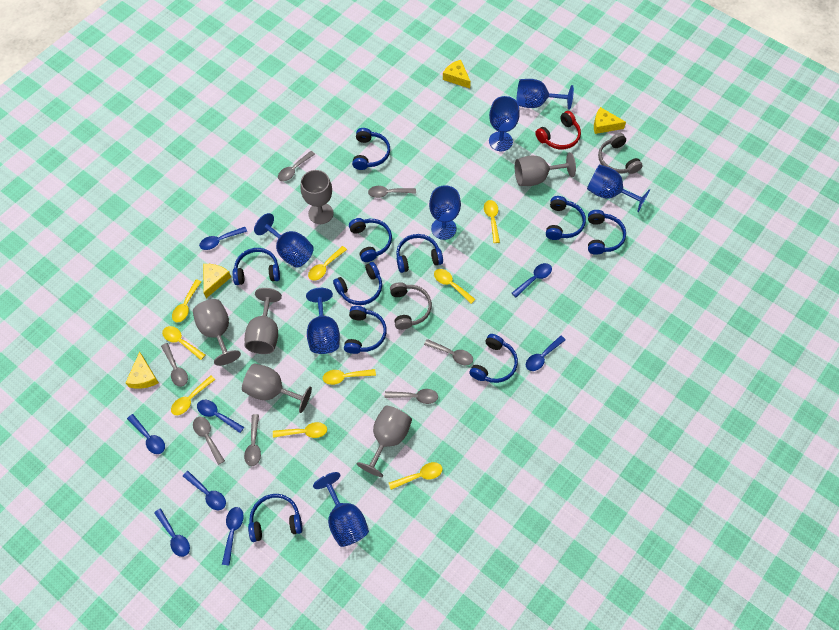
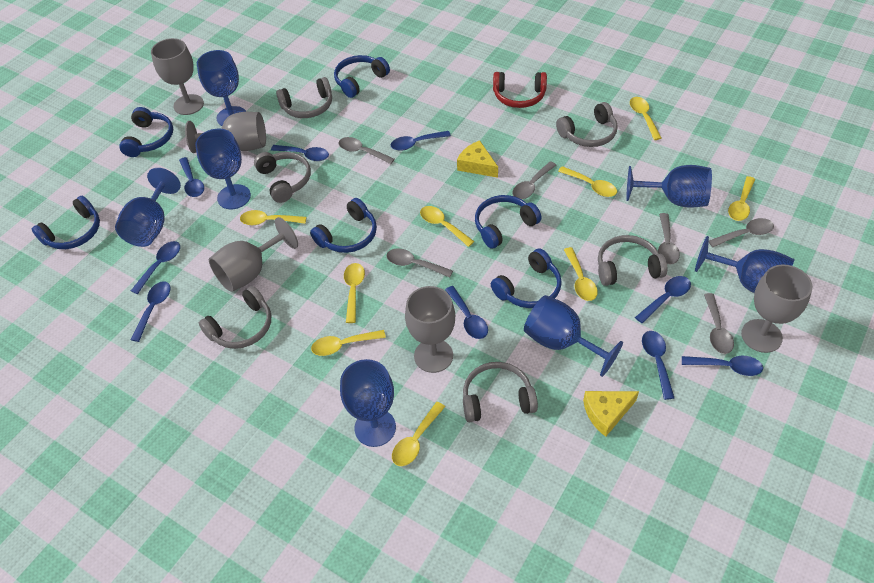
blue headphones: [233,248,280,285] [248,494,302,542] [333,262,382,305] [344,306,387,354] [349,218,392,262] [352,128,390,170] [396,234,443,273] [469,334,518,383] [546,196,586,240] [588,210,626,255] = 10 -> [32,196,100,249] [119,107,173,157] [310,198,377,253] [334,55,390,98] [475,195,542,249] [491,248,562,308] = 6
blue spoon: [127,414,165,454] [154,508,190,557] [183,471,226,510] [197,400,244,433] [199,227,247,250] [222,507,244,566] [512,263,552,297] [526,335,566,371] = 8 -> [130,281,171,342] [131,241,180,294] [179,157,204,197] [271,145,329,161] [390,131,451,151] [445,286,488,339] [635,276,691,323] [642,331,674,400] [682,356,763,376] = 9
grey goblet: [193,299,241,366] [242,363,312,413] [245,288,282,354] [300,170,334,224] [357,406,412,477] [515,152,576,186] = 6 -> [151,38,204,115] [185,112,266,153] [209,217,298,292] [405,286,455,373] [741,265,812,353] = 5
grey headphones: [390,282,432,330] [598,133,642,174] = 2 -> [199,286,271,349] [254,152,311,203] [276,77,332,118] [463,362,538,422] [556,102,618,147] [598,235,667,286] = 6
grey spoon: [161,343,188,387] [193,417,225,465] [244,414,261,466] [278,151,315,181] [368,186,416,198] [385,389,438,404] [424,339,473,365] = 7 -> [338,137,395,164] [386,249,453,278] [512,161,556,199] [658,213,680,264] [704,293,734,354] [709,218,774,247] = 6
yellow cheese: [126,352,159,389] [203,264,231,298] [443,60,471,88] [594,107,626,134] = 4 -> [457,140,498,178] [583,391,639,437] = 2

